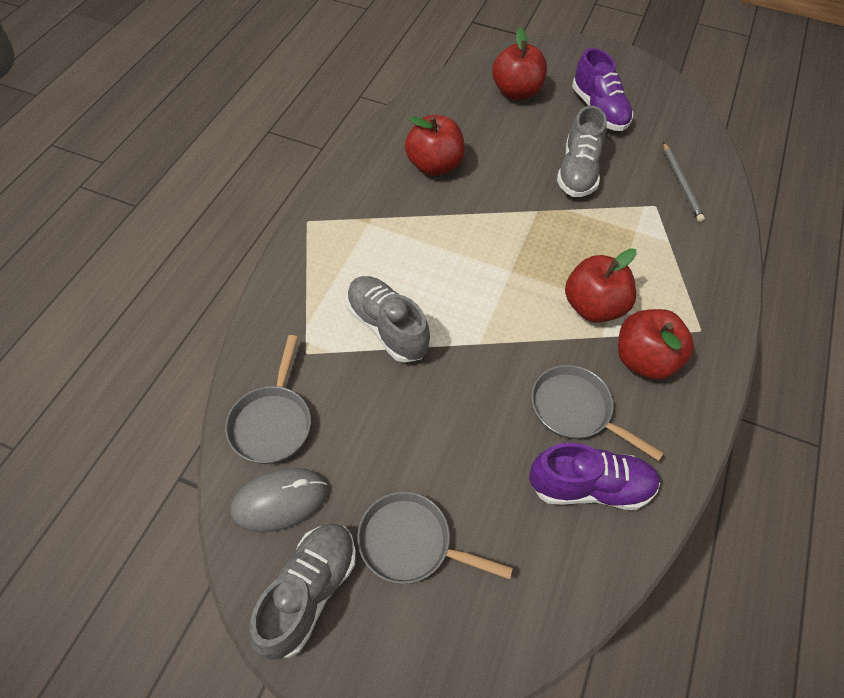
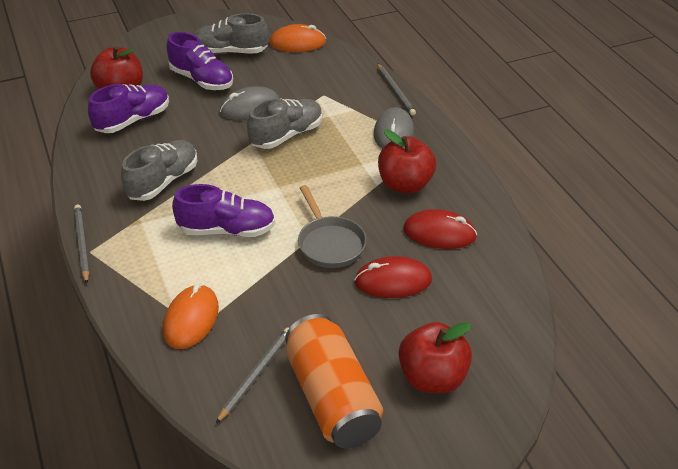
grey mouse: [231,468,328,532] = 1 -> [220,86,279,120] [374,107,414,149] = 2
grey pan: [225,335,311,464] [357,492,513,584] [531,365,664,461] = 3 -> [298,185,366,268] = 1
grey pencil: [663,142,705,222] = 1 -> [74,205,89,284] [216,327,289,423] [377,63,416,116] = 3
orange can: none = 0 -> [285,314,383,448] = 1
orange mouse: none = 0 -> [163,284,219,349] [269,24,326,52] = 2
purple shoe: [529,443,660,510] [572,48,634,131] = 2 -> [88,84,169,133] [167,32,233,90] [172,184,275,237] = 3
red apple: [405,115,465,176] [492,27,547,100] [565,248,636,323] [618,309,694,380] = 4 -> [90,46,143,89] [378,129,436,194] [399,322,472,393] = 3
red mouse: none = 0 -> [354,256,432,298] [403,209,477,249] = 2

